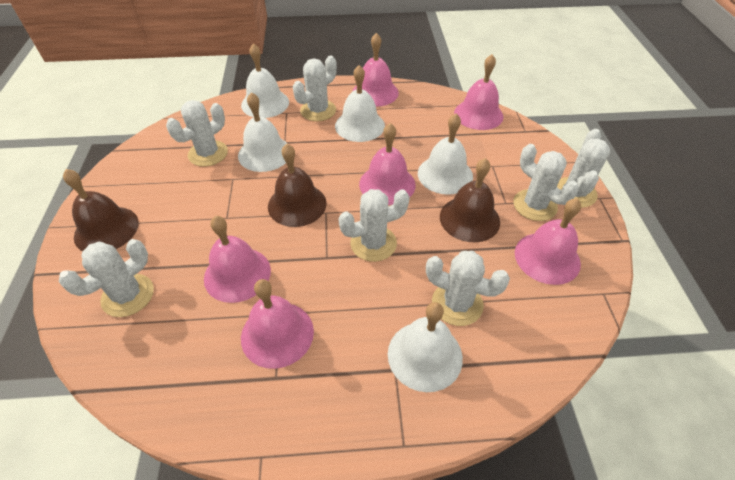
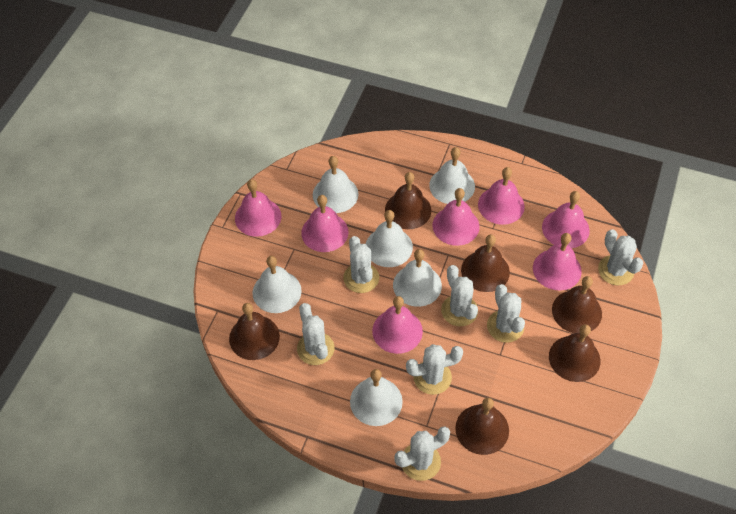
brown bell: [63,169,139,251] [268,144,327,227] [440,158,500,242] = 3 -> [229,303,280,360] [385,172,431,229] [455,398,509,455] [461,235,510,292] [549,324,601,382] [552,276,602,333] = 6
pink bell: [204,216,271,303] [241,279,314,369] [352,33,399,107] [359,123,415,205] [454,54,503,130] [515,198,581,285] = 6 -> [235,179,281,237] [301,195,349,252] [372,296,423,354] [432,188,480,246] [478,167,525,225] [533,233,582,290] [542,191,590,248] = 7
white bell: [238,92,288,172] [241,43,289,118] [335,65,385,142] [388,302,463,392] [418,113,473,195] = 5 -> [252,256,302,313] [313,156,359,213] [350,369,403,426] [366,210,413,267] [393,249,442,307] [429,147,475,204] = 6

